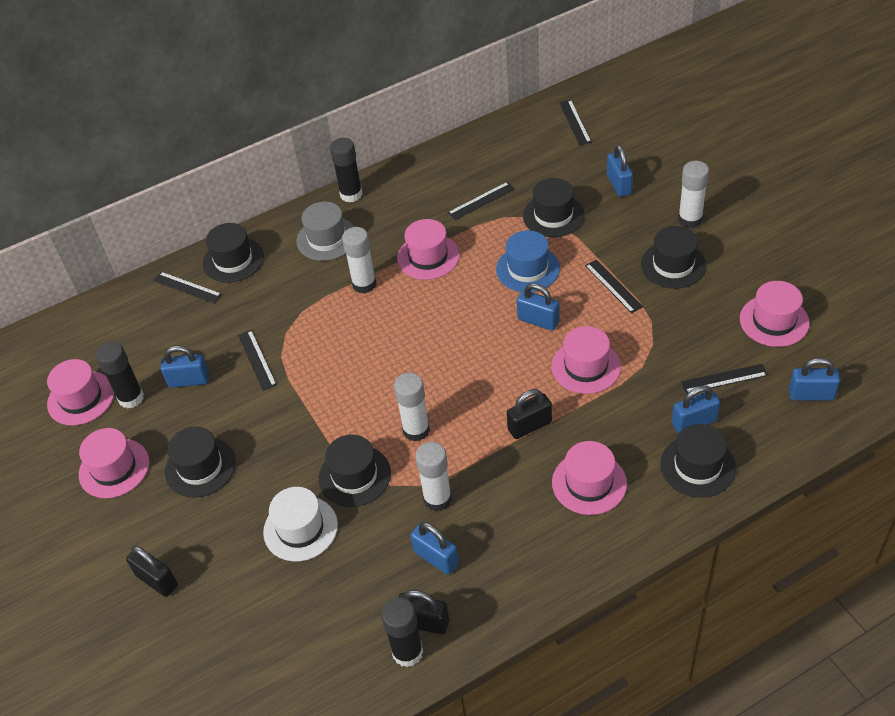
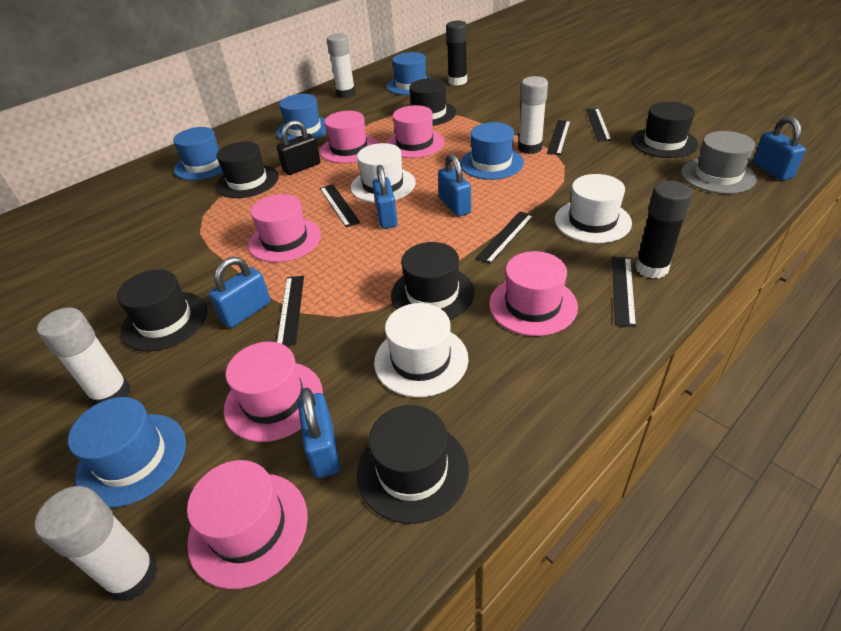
black glue stick: [96,342,144,408] [330,138,362,203] [381,597,423,667] = 3 -> [446,21,467,85] [635,181,692,278] = 2
black padlock: [126,546,178,597] [399,590,449,635] [507,389,552,439] = 3 -> [277,120,320,175] = 1
blue hat: [496,230,560,292] = 1 -> [68,397,186,508] [173,127,223,180] [276,94,327,140] [387,52,432,95] [460,122,524,180] = 5
blue padlock: [161,346,209,388] [410,522,459,575] [517,283,559,331] [607,145,633,197] [672,385,720,434] [789,358,840,401] = 6 -> [209,257,271,328] [298,388,340,478] [372,165,398,229] [438,153,471,217] [753,116,806,181] = 5
white hat: [263,487,338,562] = 1 -> [351,143,416,203] [374,303,468,397] [555,174,632,243] = 3

